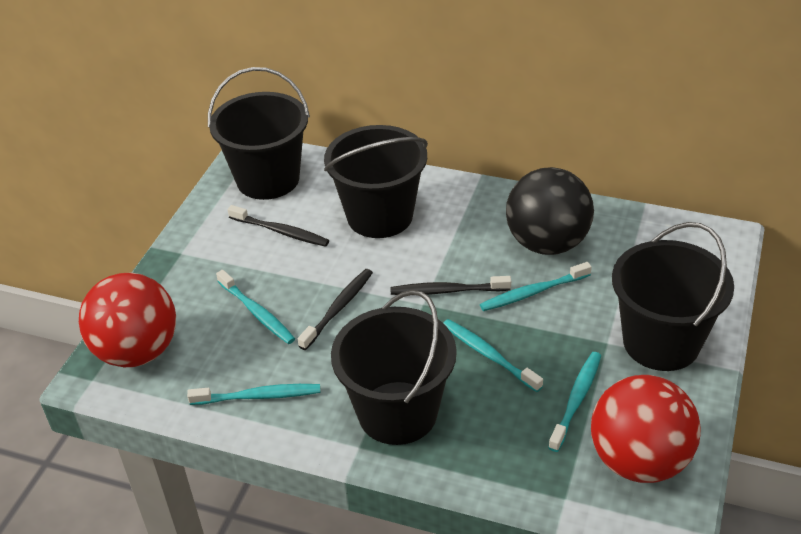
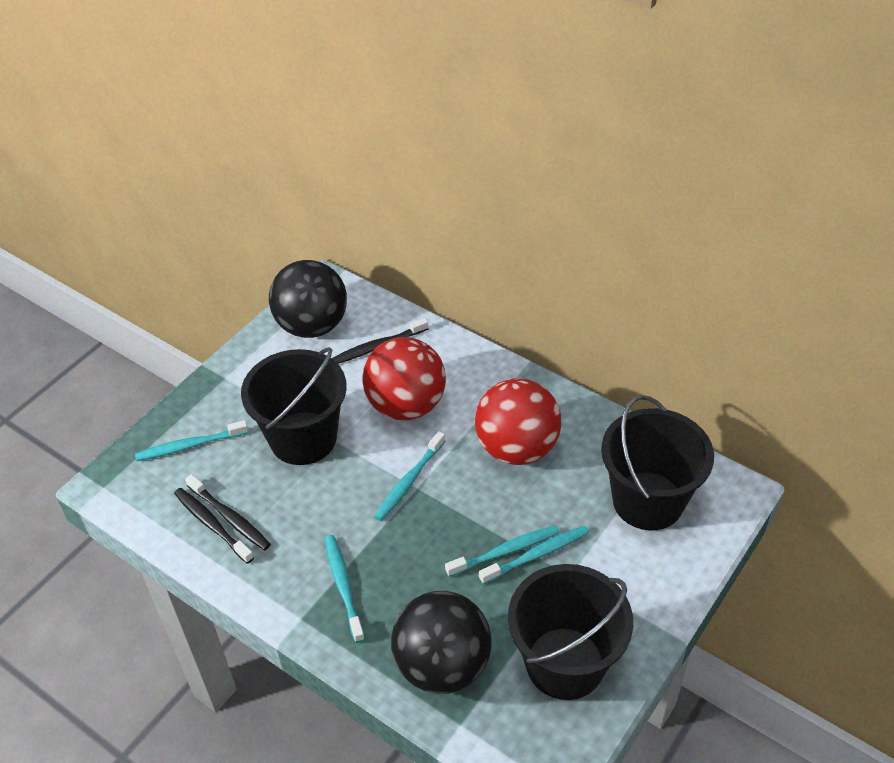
black ball: [506,167,594,255] = 1 -> [269,260,347,338] [391,591,492,694] = 2
black bucket: [208,67,310,200] [324,125,428,238] [331,290,457,445] [612,222,734,371] = 4 -> [241,347,346,465] [508,564,633,700] [601,395,714,530] = 3

